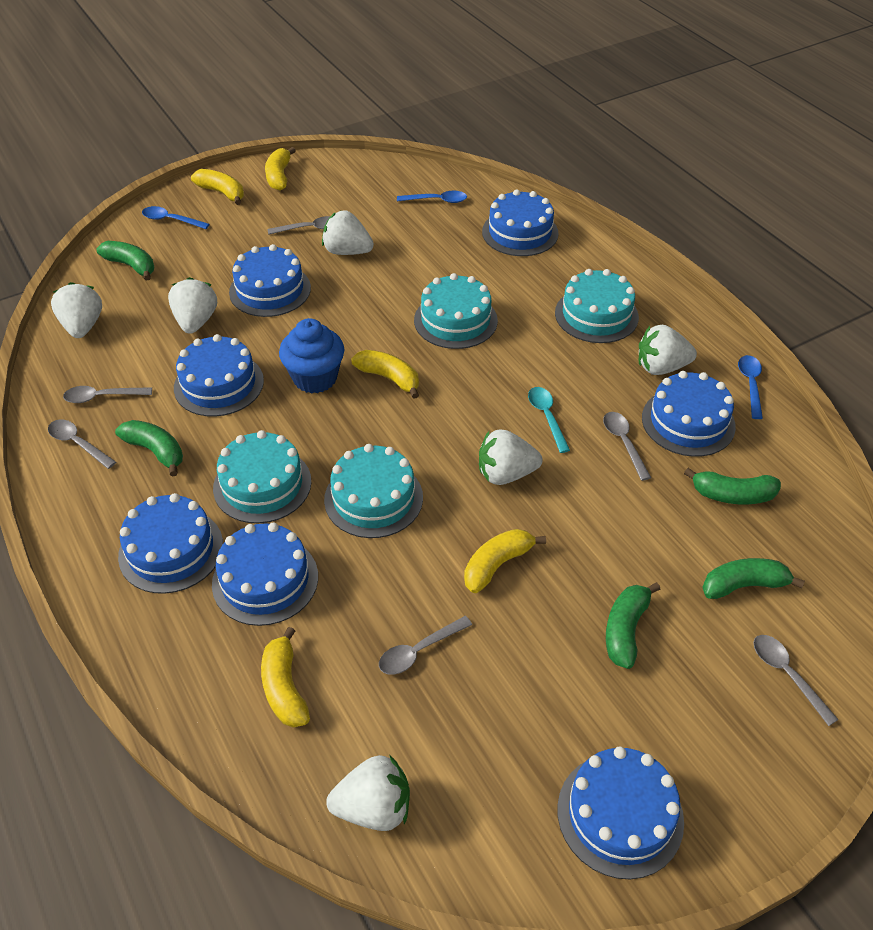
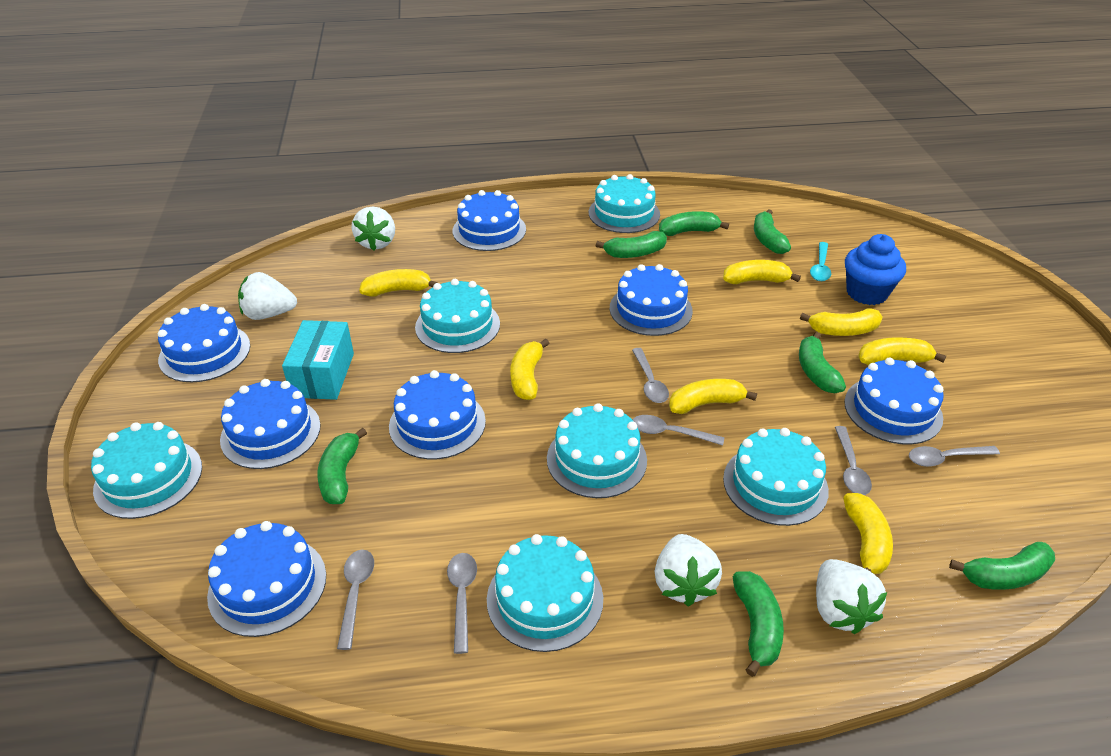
blue spoon: [142,206,210,229] [397,191,467,203] [738,355,763,419] = 3 -> none = 0
green banana: [97,241,154,281] [115,420,183,476] [606,582,661,669] [684,468,781,505] [702,558,805,599] = 5 -> [317,428,367,504] [596,231,667,258] [659,211,729,236] [733,571,784,677] [754,209,791,254] [799,332,846,393] [949,542,1055,590] = 7
turquoise box: none = 0 -> [282,320,354,400] = 1
turquoise cake: [213,430,311,523] [324,444,423,538] [414,273,498,349] [555,269,639,343] = 4 -> [91,422,202,519] [415,279,500,353] [487,534,603,652] [547,403,647,498] [589,174,660,233] [723,428,829,526] = 6
white strawberry: [51,282,102,338] [168,277,217,334] [322,210,374,255] [326,755,410,831] [479,429,543,485] [638,325,697,375] = 6 -> [238,272,297,320] [352,206,395,251] [655,534,722,607] [816,559,887,634] = 4
yellow banana: [191,169,244,205] [261,627,310,728] [265,147,296,191] [351,350,419,399] [464,529,546,593] = 5 -> [359,269,438,296] [510,338,549,400] [669,379,757,414] [723,260,801,284] [800,308,883,336] [843,493,893,574] [858,337,946,365] = 7

